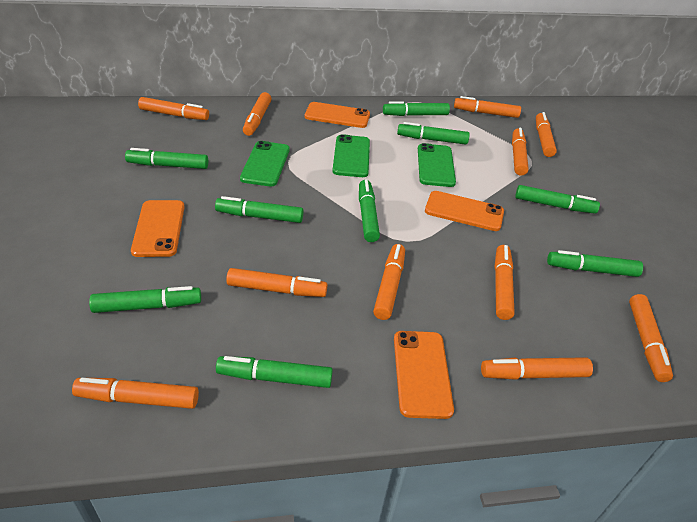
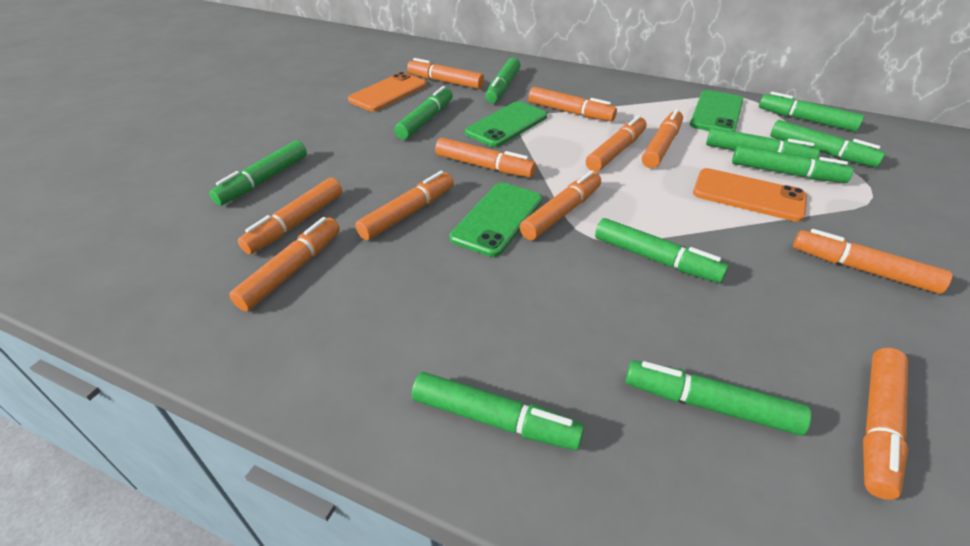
green marker: [89,286,201,313] [125,148,208,169] [215,196,303,223] [216,356,333,388] [359,179,380,242] [383,101,450,116] [397,122,470,145] [515,185,600,214] [547,250,643,277] = 9 -> [209,141,307,206] [394,86,453,140] [412,372,584,450] [485,58,521,103] [595,218,729,283] [626,361,811,436] [706,128,820,159] [732,145,853,183] [759,92,864,132] [770,120,886,167] = 10
orange phone: [131,200,185,257] [305,102,370,128] [394,331,454,419] [425,191,504,231] = 4 -> [348,72,427,111] [693,168,807,222] = 2

